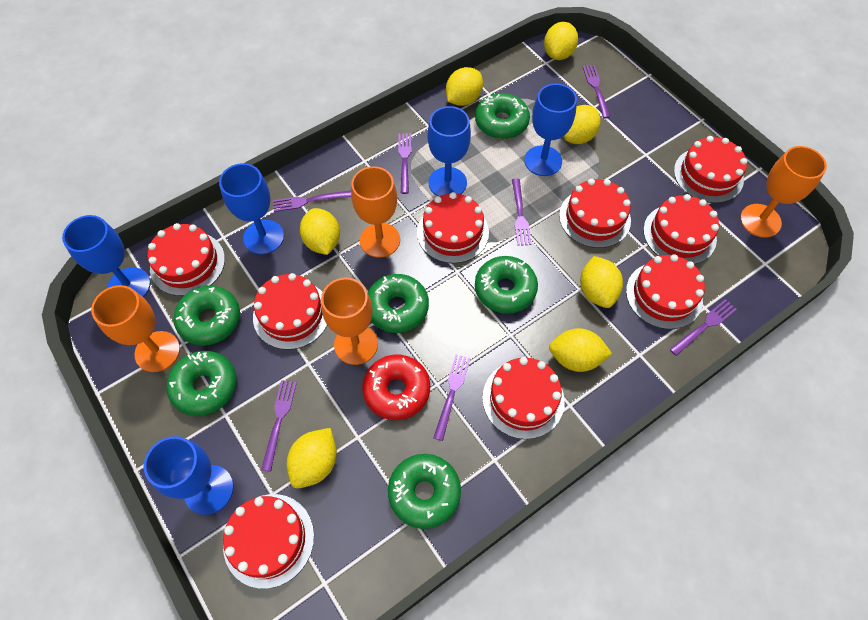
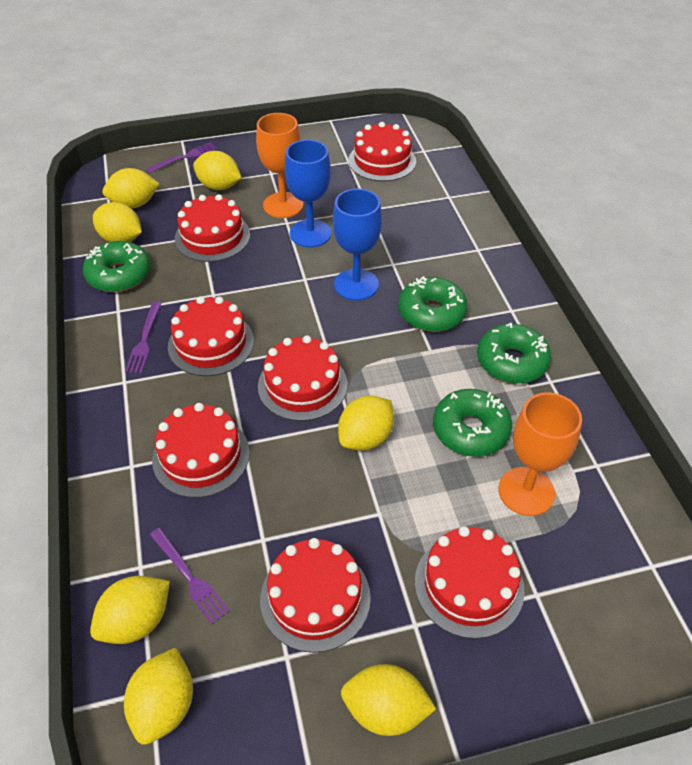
blue goblet: [62,215,151,297] [144,436,234,515] [219,163,284,255] [428,106,471,196] [524,84,577,176] = 5 -> [285,140,332,247] [333,189,382,300] = 2
green donut: [167,351,237,416] [174,286,240,346] [367,274,429,333] [388,454,461,529] [475,93,530,139] [475,256,538,314] = 6 -> [83,241,151,292] [399,276,468,332] [433,389,512,457] [477,323,551,384] = 4
orange goblet: [91,285,180,372] [321,278,378,365] [351,166,400,258] [740,146,827,238] = 4 -> [256,113,303,218] [498,392,582,516] = 2
purple fork: [261,380,297,472] [273,190,351,212] [398,133,411,194] [433,354,471,441] [512,178,531,246] [583,65,610,118] [670,299,737,356] = 7 -> [125,301,162,374] [146,142,218,173] [150,528,230,624] = 3
red cake: [148,223,225,296] [223,494,314,589] [253,273,327,350] [417,192,489,264] [482,357,565,439] [559,179,631,248] [626,254,705,329] [643,194,719,264] [674,136,747,203] = 9 -> [152,403,250,498] [168,297,254,376] [175,194,250,262] [258,335,347,421] [260,538,371,653] [349,122,416,181] [415,526,525,639] = 7
red donut: [362,355,430,420] = 1 -> none = 0

